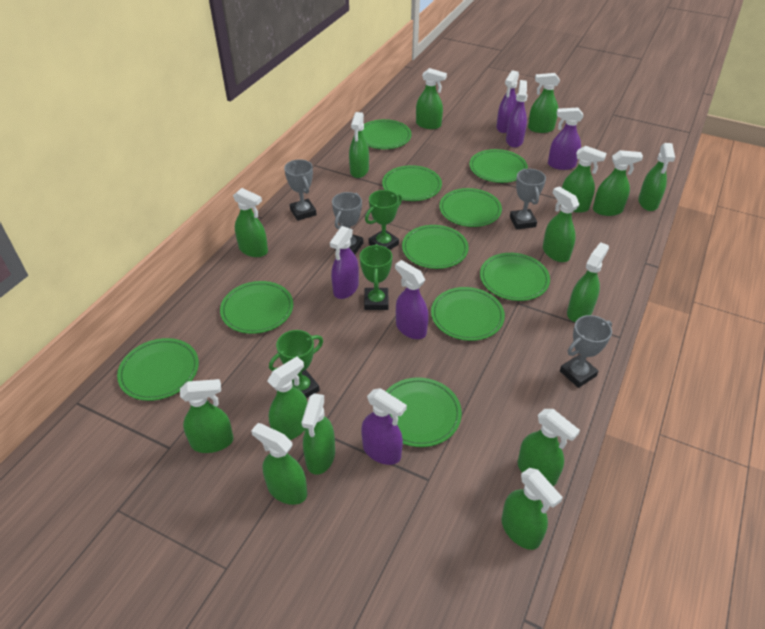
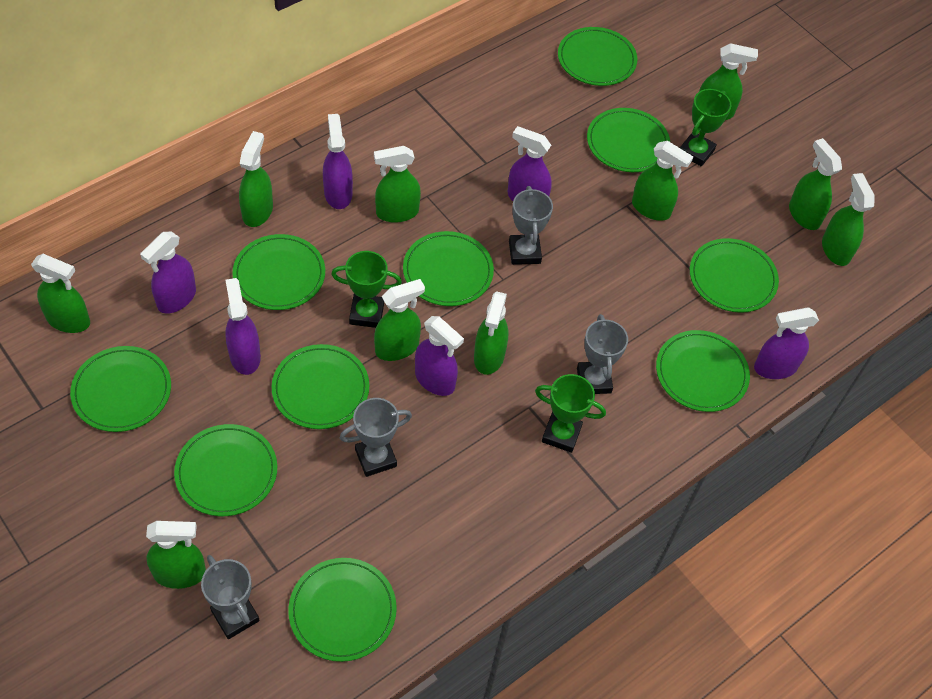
green spray bottle: [180,379,234,453] [233,188,268,257] [251,423,307,505] [267,357,308,440] [301,393,335,475] [349,112,369,178] [416,68,447,129] [501,468,563,550] [518,409,580,486] [528,73,560,133] [543,187,579,262] [560,146,607,213] [567,242,609,322] [593,150,643,216] [638,143,675,211] = 15 -> [31,254,90,333] [146,521,206,589] [239,131,273,227] [374,146,421,223] [374,279,425,361] [474,291,508,375] [632,141,693,221] [699,43,758,120] [789,138,842,230] [822,173,874,266] = 10

